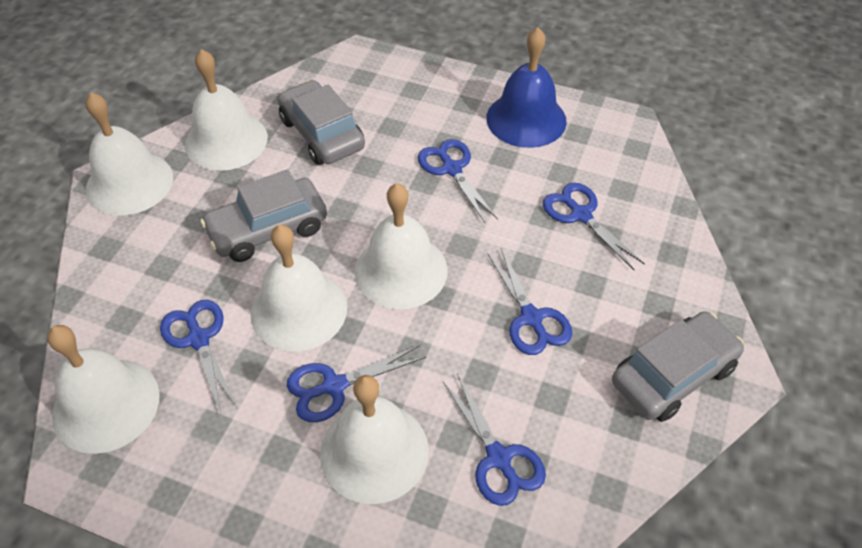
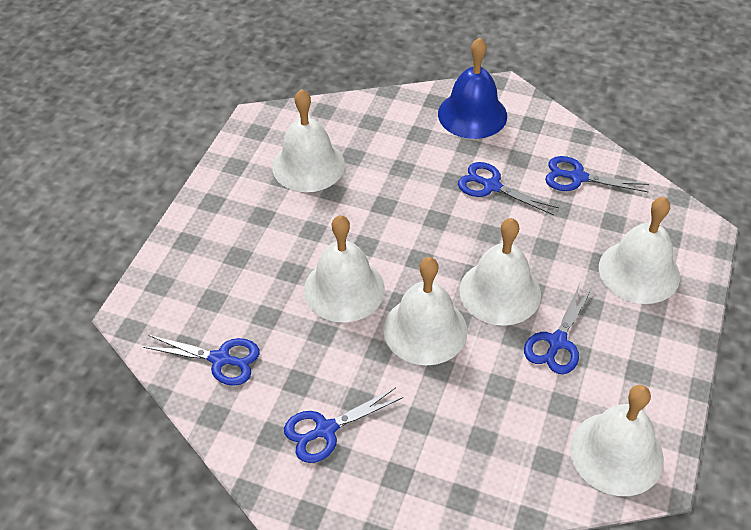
blue scissors: [160,300,238,413] [287,345,426,422] [418,139,498,222] [442,374,546,506] [487,248,572,355] [543,183,645,270] = 6 -> [143,335,260,386] [284,387,403,463] [458,162,559,215] [524,284,593,374] [545,156,649,192] = 5
grey car: [200,170,327,262] [278,80,365,165] [612,311,744,422] = 3 -> none = 0

